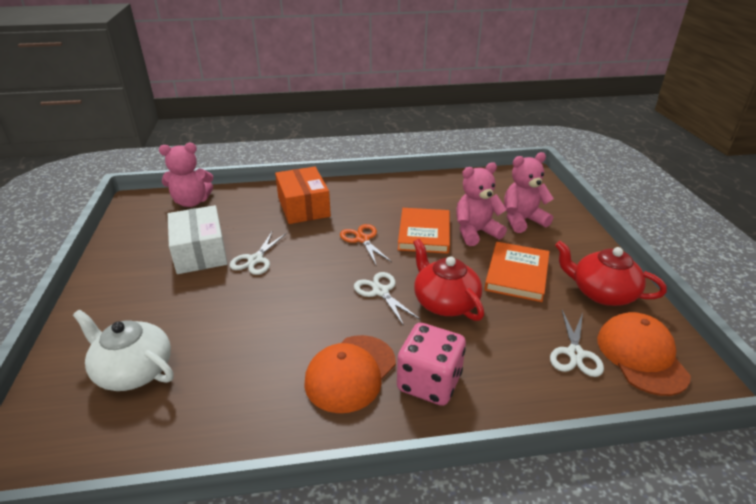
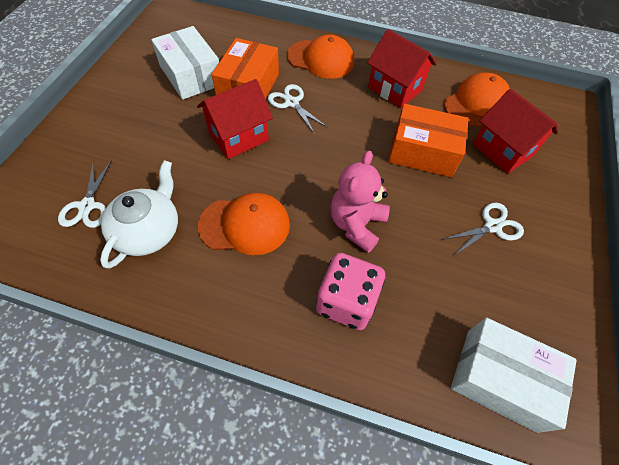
orange book: [398,208,450,254] [484,242,550,302] = 2 -> none = 0
orange box: [275,167,331,224] = 1 -> [212,38,279,99] [388,104,469,177] = 2
orange cap: [304,335,396,413] [597,312,691,396] = 2 -> [198,192,290,255] [287,35,354,79] [444,73,510,127] = 3
orange scissors: [340,224,392,265] = 1 -> none = 0
pink teddy bear: [159,143,213,207] [456,162,507,246] [504,152,554,233] = 3 -> [331,151,390,253] = 1
red house: none = 0 -> [197,79,273,159] [367,29,436,108] [473,89,558,174] = 3
red teapot: [413,239,484,321] [555,241,667,306] = 2 -> none = 0
white box: [168,205,228,274] = 1 -> [151,26,219,100] [451,318,577,433] = 2

